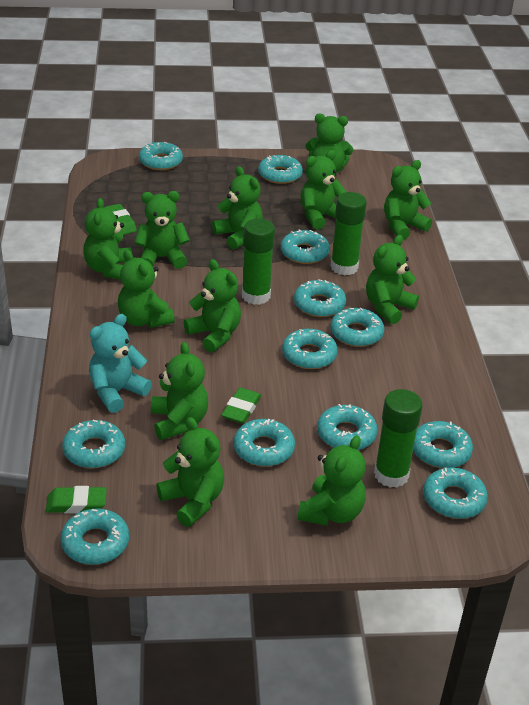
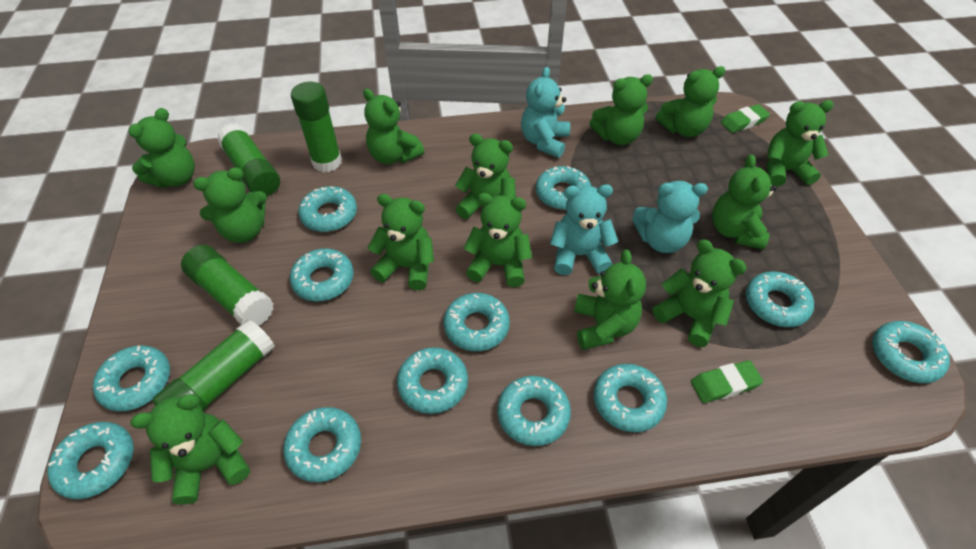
green eraser: [46,486,107,514] [104,204,137,235] [221,388,261,424] = 3 -> [691,360,763,403] [721,104,770,133] = 2
green glue stick: [242,218,275,305] [330,192,367,276] [374,389,423,488] = 3 -> [152,319,275,412] [181,245,274,326] [217,124,280,196] [291,82,342,172] = 4
green teddy bear: [83,198,132,280] [118,250,175,328] [134,191,190,269] [151,342,208,440] [156,417,224,527] [184,259,241,353] [212,166,263,250] [298,435,366,526] [301,150,346,230] [305,114,353,172] [366,235,419,324] [384,160,432,240] = 12 -> [129,108,195,188] [131,395,250,505] [193,167,267,243] [363,89,424,164] [368,194,434,290] [455,134,516,219] [464,193,532,287] [574,249,646,350] [589,74,653,145] [653,239,747,347] [656,66,726,137] [712,154,777,250] [767,100,834,187] = 13
turquoise teddy bear: [89,314,152,413] = 1 -> [521,67,570,158] [550,184,618,275] [632,181,708,253] = 3

